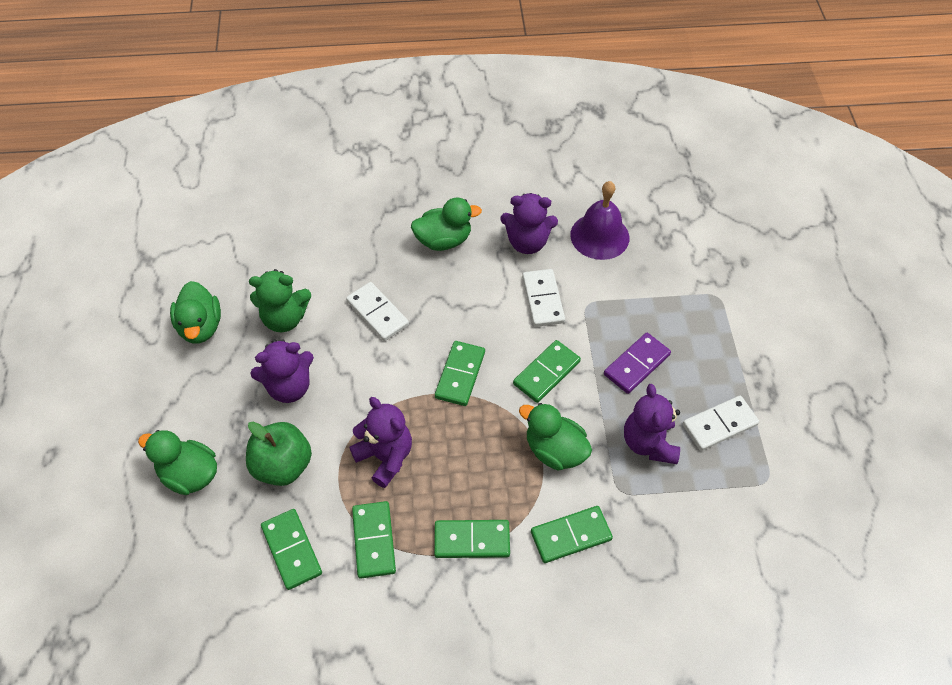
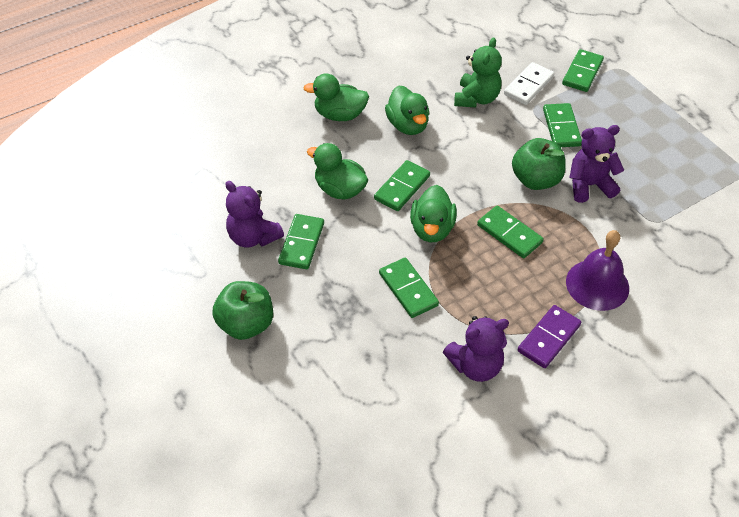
green apple: [246,422,312,486] = 1 -> [212,281,273,340] [512,138,566,190] = 2
purple teddy bear: [250,339,314,403] [349,397,412,488] [500,193,558,254] [624,384,680,464] = 4 -> [225,181,284,247] [443,316,509,382] [569,125,624,203] = 3
white domino: [346,282,409,341] [522,269,565,327] [683,396,759,451] = 3 -> [504,62,554,105] = 1

